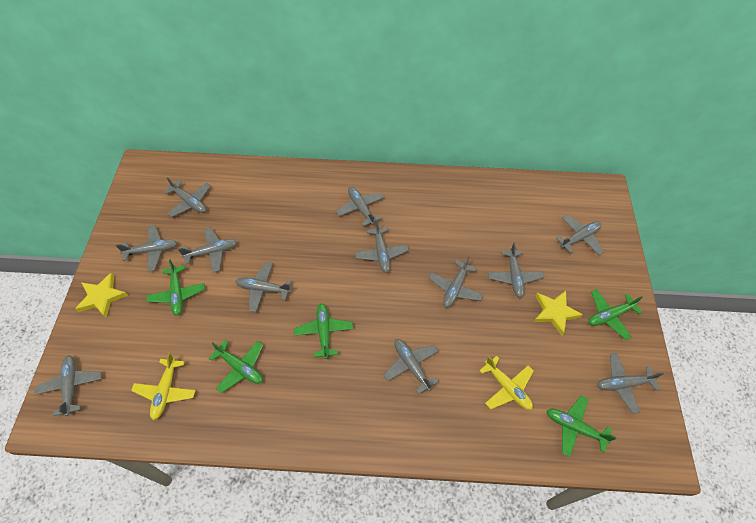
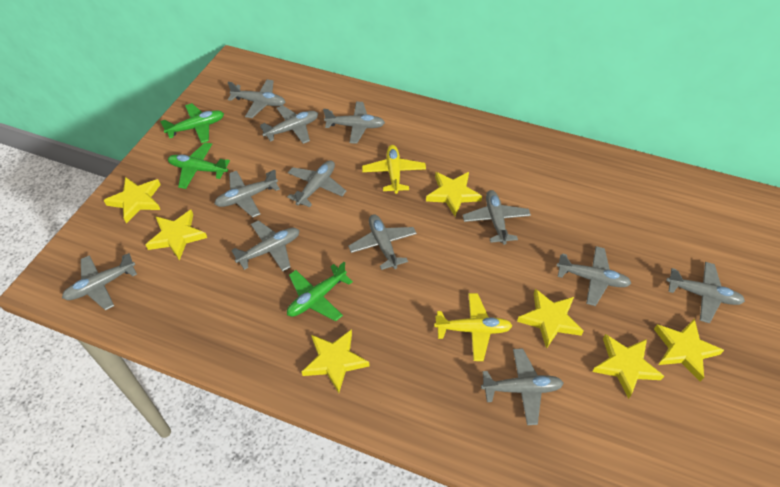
green plane: [146,260,205,316] [209,340,263,393] [294,303,353,359] [547,395,616,457] [588,289,642,340] = 5 -> [160,103,224,143] [168,142,230,189] [287,262,353,321] = 3
yellow star: [75,272,128,318] [534,291,583,336] = 2 -> [104,177,161,224] [146,210,207,260] [302,329,369,393] [426,172,482,216] [517,289,584,349] [592,334,664,399] [654,318,724,382] = 7

